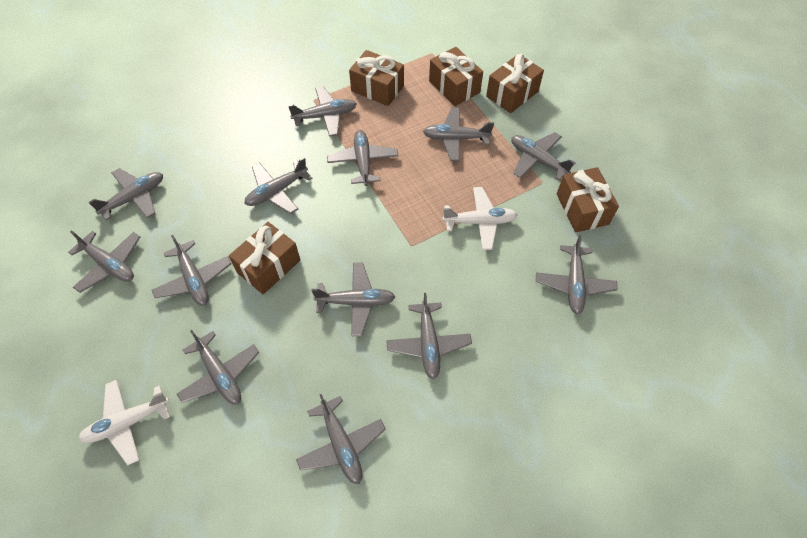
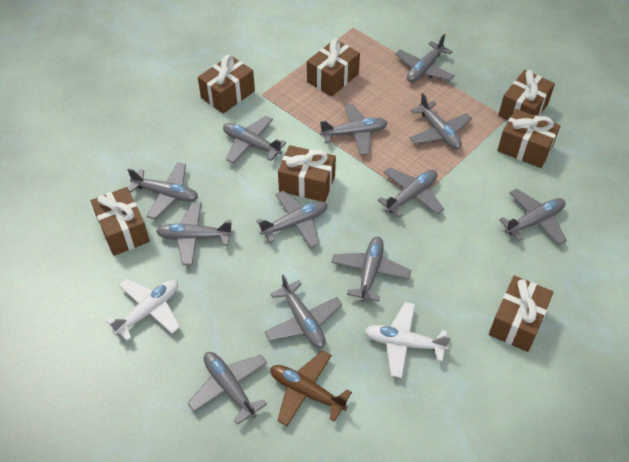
brown gift: [229,222,300,294] [349,50,404,106] [429,47,483,106] [486,54,544,113] [557,167,619,232] = 5 -> [91,187,150,256] [198,55,255,114] [278,145,336,202] [307,39,360,97] [489,275,554,352] [497,109,560,168] [498,70,555,120] = 7
brown plane: none = 0 -> [270,350,352,426] = 1
grey plane: [68,230,140,293] [88,168,163,221] [152,235,232,306] [177,330,260,405] [245,157,313,214] [288,86,357,137] [296,394,386,484] [311,263,395,336] [327,130,398,186] [386,293,472,379] [423,108,494,161] [511,132,576,180] [536,235,618,314] = 13 -> [127,162,198,219] [156,202,233,265] [188,352,267,425] [223,116,287,164] [256,190,328,248] [264,274,342,348] [320,103,388,155] [331,236,411,302] [377,167,444,218] [395,34,455,82] [410,93,472,149] [499,189,567,245] = 12

